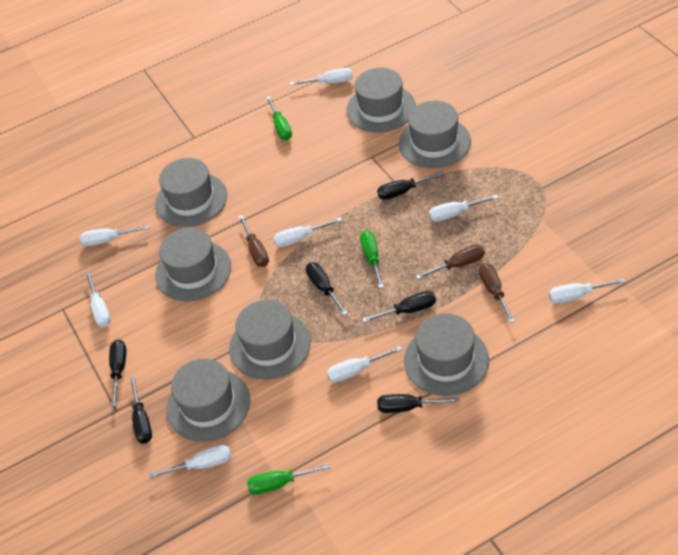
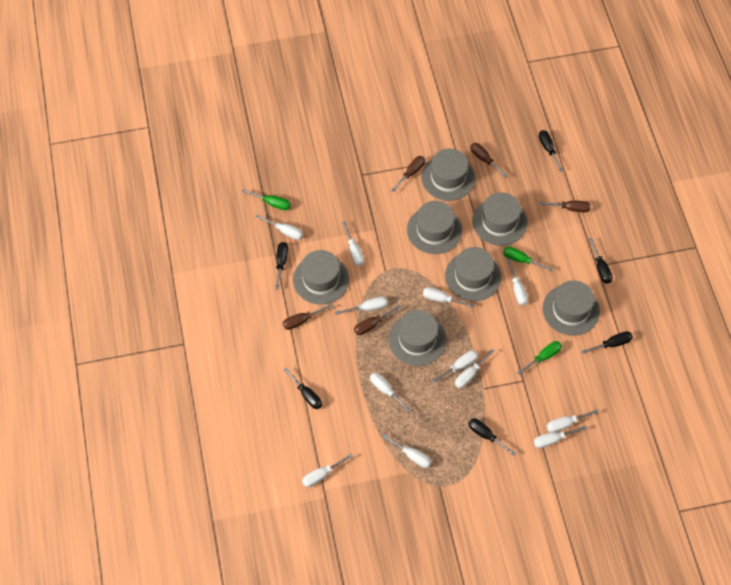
brown screwdriver: [239,215,269,267] [416,244,485,279] [479,263,515,323] = 3 -> [283,304,333,330] [354,305,401,335] [391,156,425,192] [470,143,507,178] [539,200,591,212] = 5
white screwdriver: [80,225,149,246] [85,272,111,327] [150,445,231,478] [274,217,342,247] [290,68,353,85] [327,346,402,383] [429,194,498,222] [549,278,626,304] = 8 -> [256,215,303,240] [302,454,353,487] [335,297,388,315] [342,221,364,266] [370,373,412,413] [381,434,431,468] [423,287,475,308] [432,350,478,383] [455,349,494,388] [507,259,528,305] [534,426,588,448] [546,409,599,432] = 12

